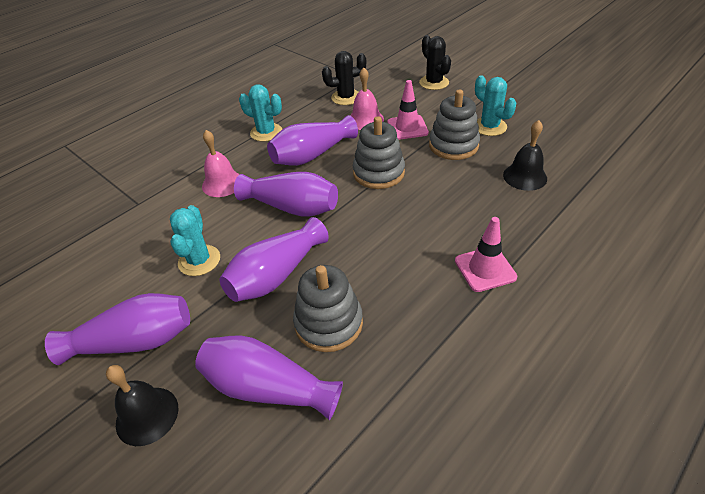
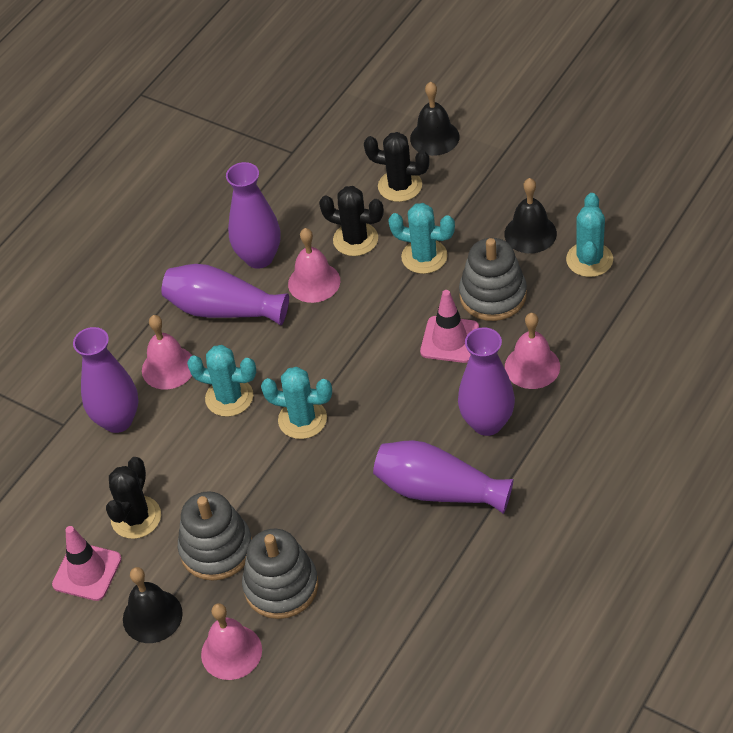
black bell: [106,365,178,446] [503,120,547,191] = 2 -> [123,567,183,643] [410,82,460,156] [504,178,557,253] = 3
black cactus: [322,51,366,105] [419,35,451,90] = 2 -> [106,457,161,539] [319,186,384,256] [364,132,430,202] = 3
pink bell: [202,130,240,197] [350,68,384,130] = 2 -> [142,315,192,390] [201,603,262,680] [288,228,340,303] [505,313,560,389] = 4
turquoise cactus: [170,205,220,276] [239,85,282,142] [475,75,516,136] = 3 -> [187,345,256,417] [261,367,332,439] [388,203,455,274] [566,193,613,277] = 4

